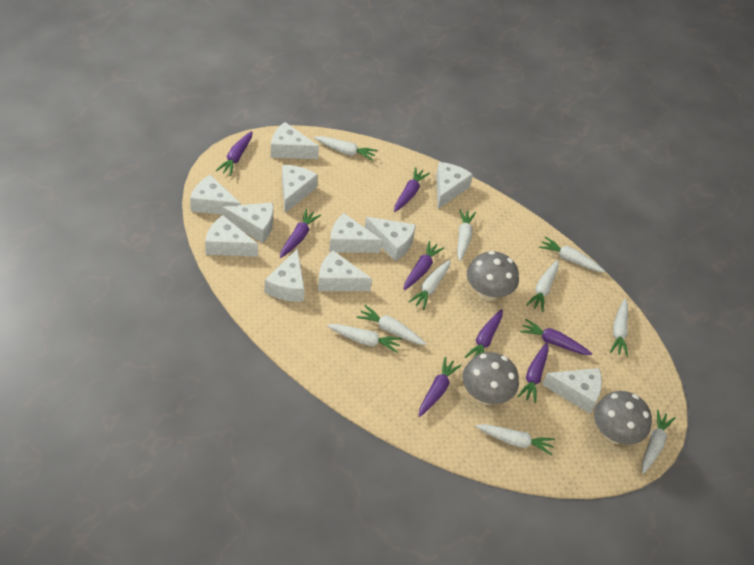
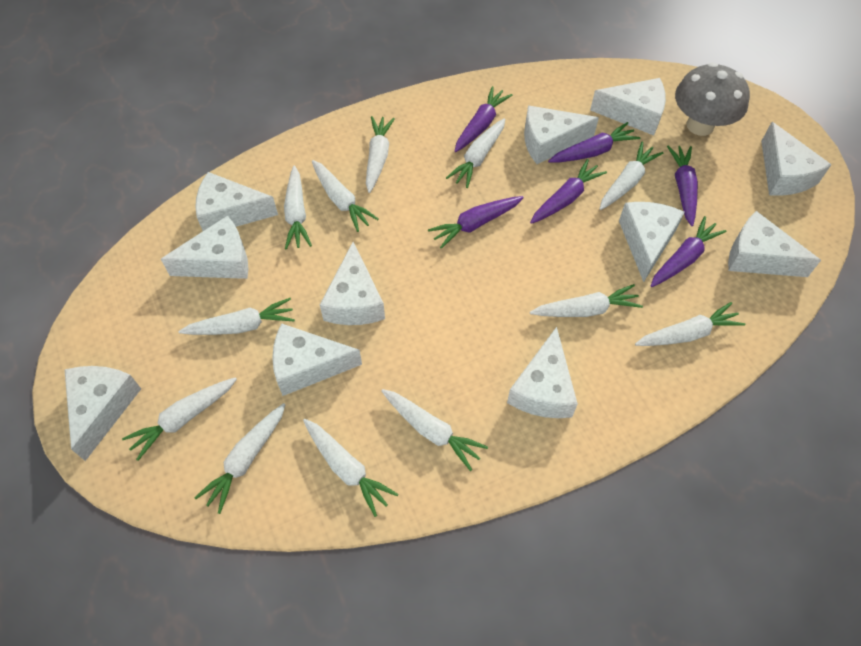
grey mushroom: [463,352,519,405] [467,251,519,301] [594,391,652,444] = 3 -> [675,62,750,136] = 1
purple carrot: [216,131,252,176] [280,209,321,258] [394,167,430,212] [403,241,444,290] [419,357,462,417] [465,309,503,358] [518,342,549,403] [520,319,592,355] = 8 -> [428,196,524,249] [455,86,513,152] [530,159,607,224] [548,122,640,163] [651,216,727,287] [667,146,698,226] = 6
white carrot: [314,136,377,161] [327,324,402,353] [356,305,426,345] [408,259,451,310] [457,209,476,261] [476,424,555,456] [526,260,559,312] [539,237,605,272] [610,299,628,357] [642,410,675,474] = 10 -> [122,377,237,461] [178,298,295,335] [194,403,286,514] [284,166,312,250] [303,419,398,517] [312,160,379,232] [366,116,395,193] [381,389,488,471] [446,118,505,188] [530,284,643,317] [600,142,663,210] [635,302,746,346] = 12

